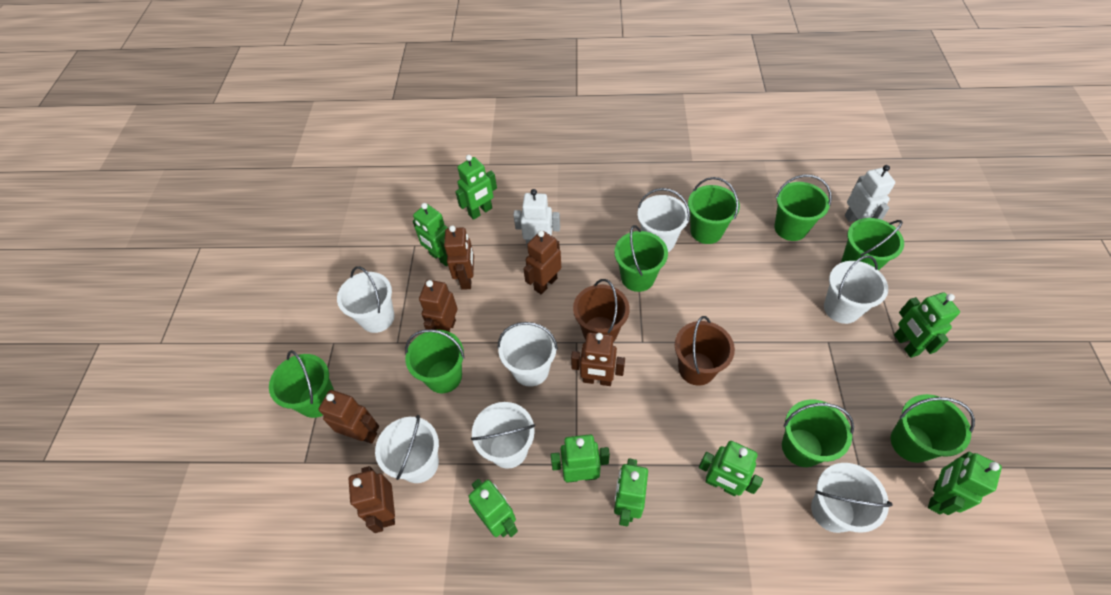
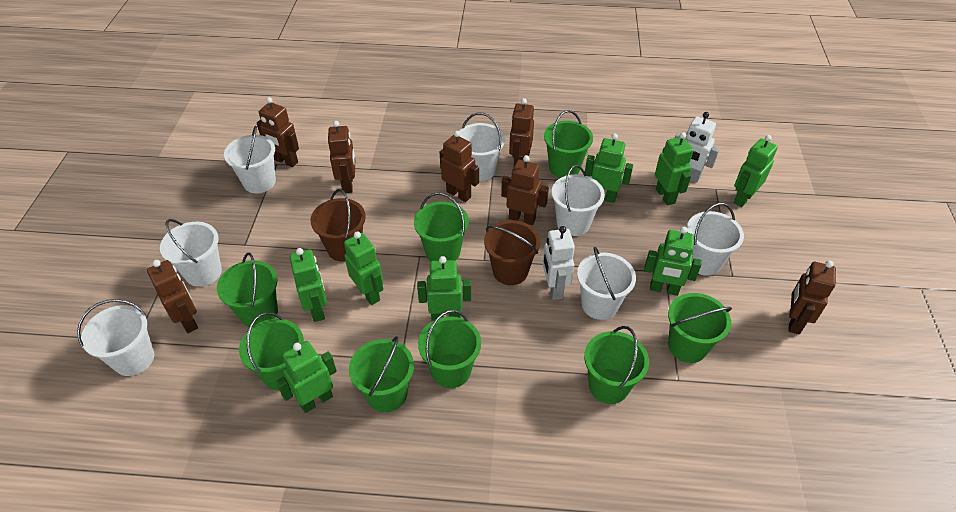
brown robot: [319,390,379,444] [349,466,395,533] [419,280,458,332] [444,225,474,290] [523,230,561,295] [571,332,625,386] = 6 -> [147,260,198,333] [257,97,299,167] [328,121,355,193] [440,131,479,202] [501,155,549,225] [509,98,534,166] [788,260,836,334] = 7

